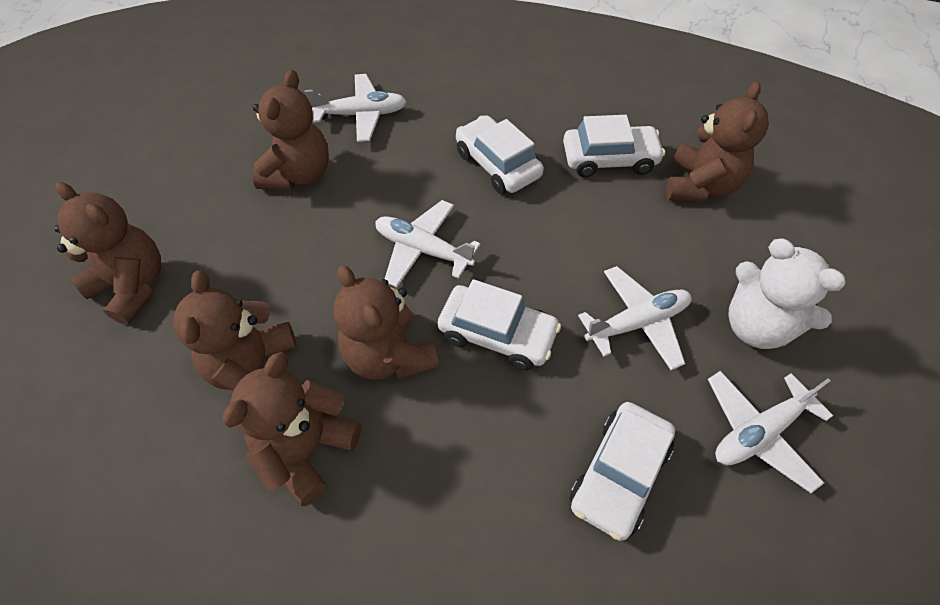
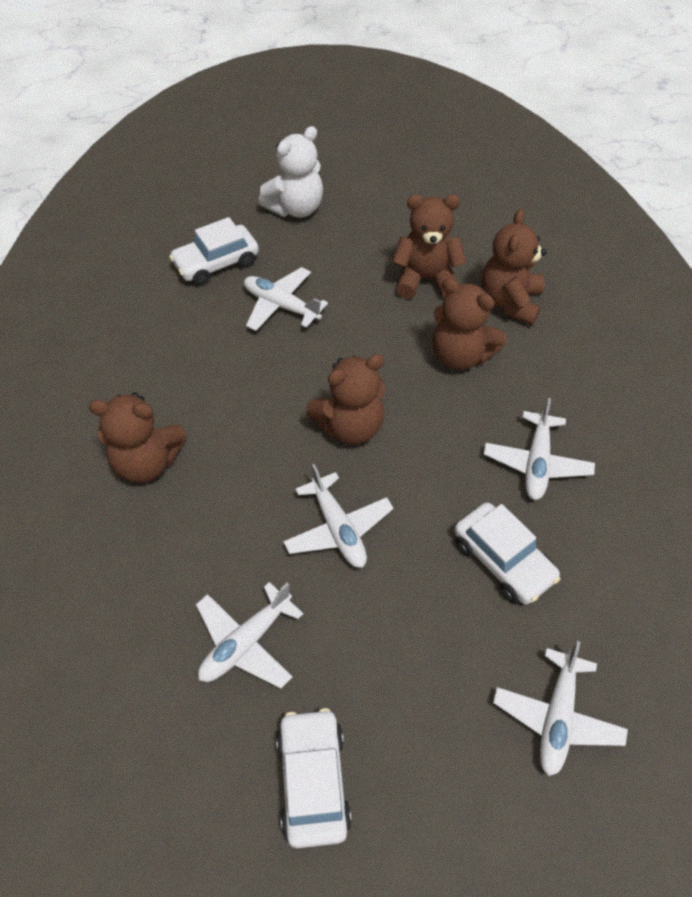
brown teddy bear: [54,182,161,325] [173,271,296,391] [222,352,362,506] [253,70,329,190] [333,265,439,380] [666,82,769,202] = 6 -> [89,392,187,483] [306,354,386,444] [392,195,467,299] [433,278,507,370] [482,209,547,325] = 5
white car: [438,279,561,370] [456,115,544,194] [563,115,665,177] [570,402,675,541] = 4 -> [169,217,259,285] [276,708,352,848] [454,502,560,604] = 3
white plane: [305,74,407,142] [375,200,480,287] [578,266,691,370] [708,371,833,493] = 4 -> [196,582,303,689] [244,267,328,331] [283,464,393,568] [484,398,595,500] [493,641,628,776] = 5

